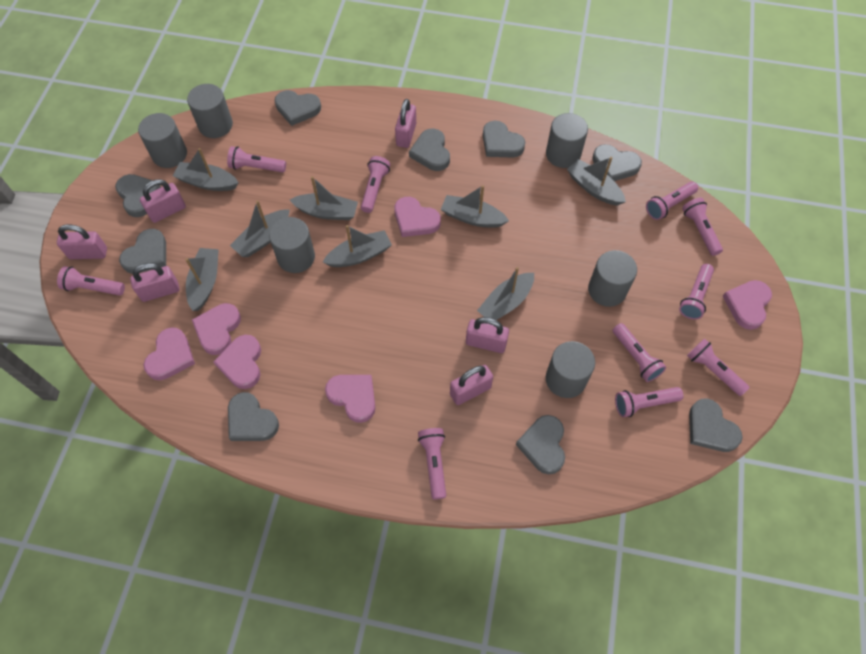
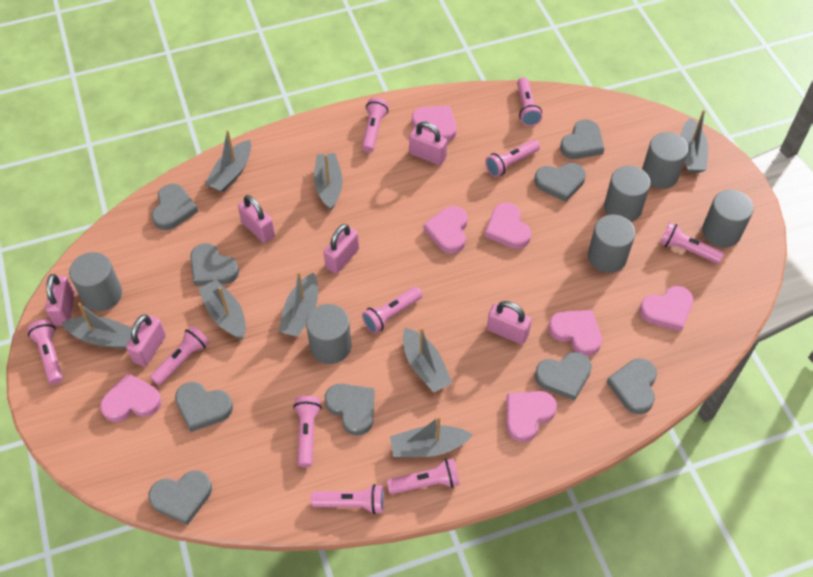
pink heart: [144,327,195,380] [192,303,241,355] [213,335,261,389] [325,375,376,423] [394,197,441,237] [723,280,772,330] = 6 -> [100,373,162,422] [412,106,456,142] [423,206,468,254] [485,203,531,249] [506,391,557,442] [548,310,602,356] [639,286,693,331] = 7

